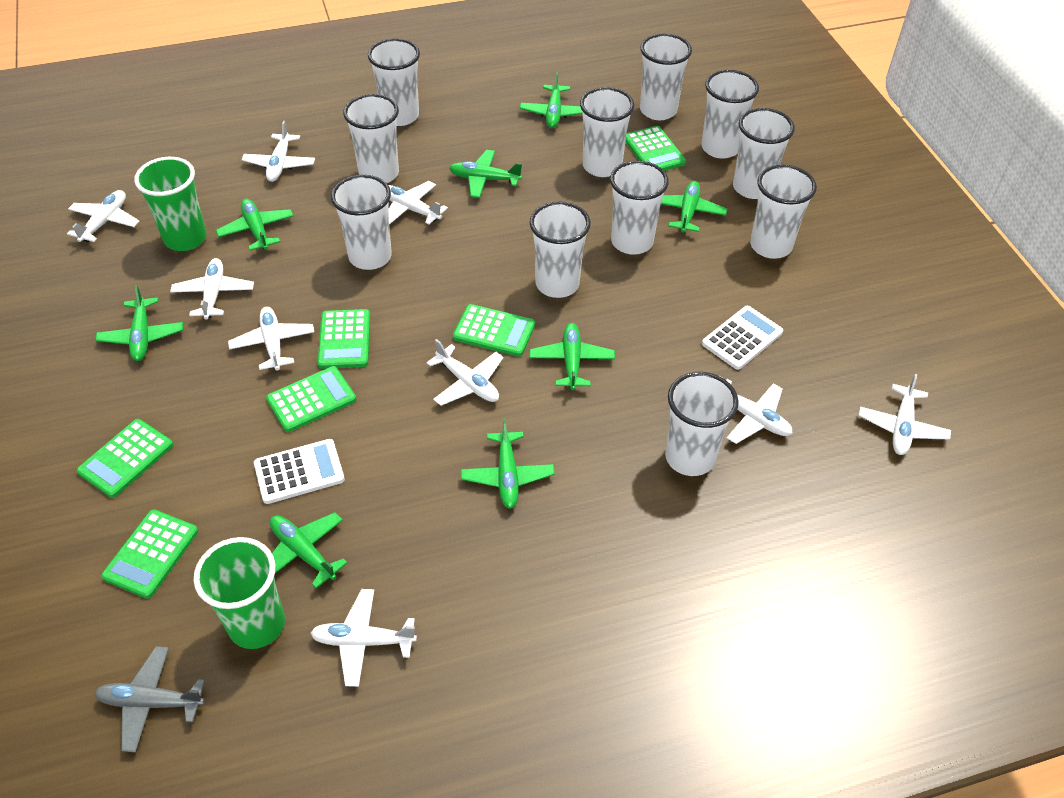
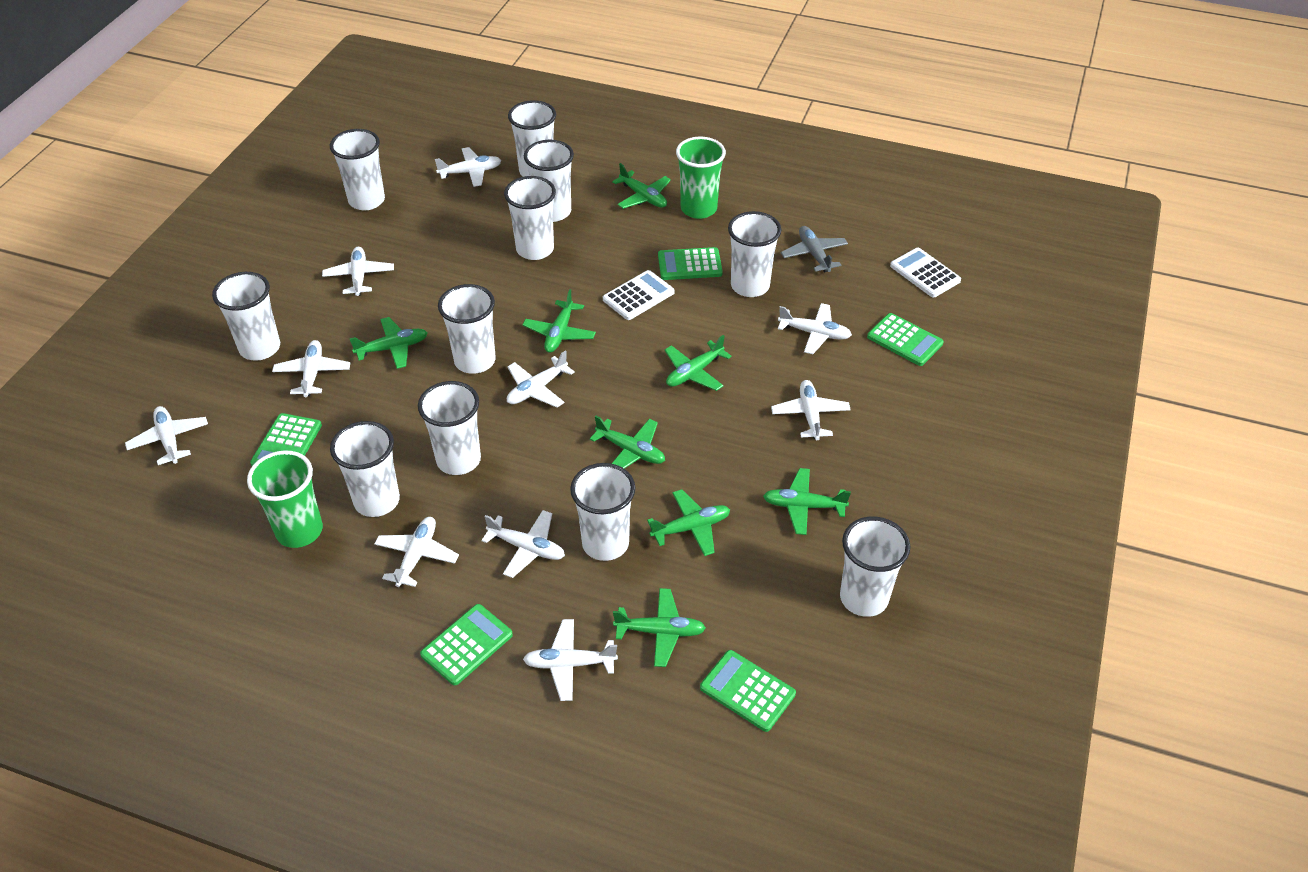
green calculator: [77,419,173,498] [101,509,198,599] [266,366,356,432] [318,309,370,369] [453,304,535,357] [626,126,686,171] = 6 -> [250,413,322,466] [420,604,513,685] [658,247,723,280] [700,650,796,732] [867,313,944,366] = 5
white plane: [67,190,139,242] [170,258,254,320] [228,307,314,371] [242,121,315,182] [311,589,417,687] [388,181,448,225] [427,339,504,406] [718,375,793,444] [859,374,951,455] = 9 -> [125,406,208,465] [272,340,350,397] [322,247,394,296] [374,517,459,587] [435,147,502,187] [481,510,565,578] [507,350,575,408] [523,619,618,701] [771,380,851,440] [778,303,852,354] = 10

